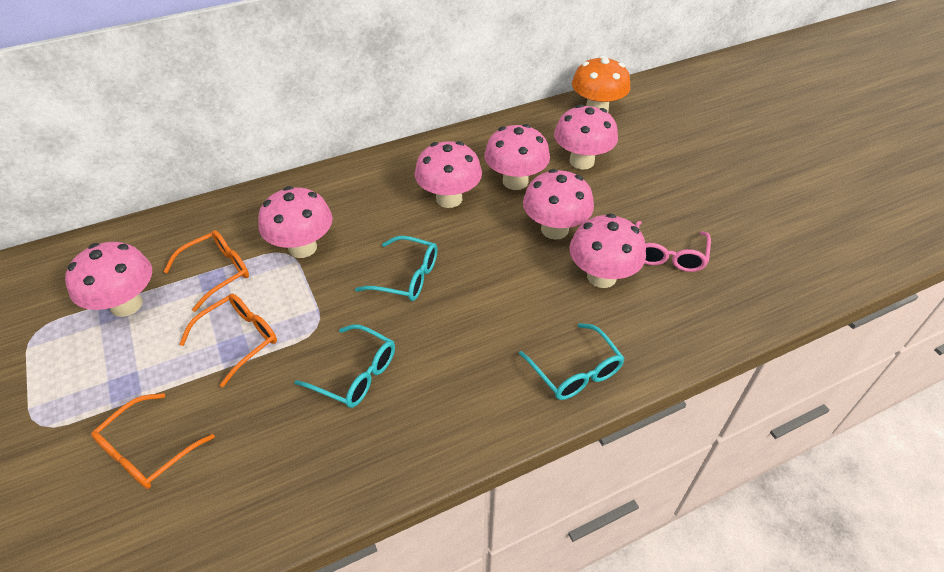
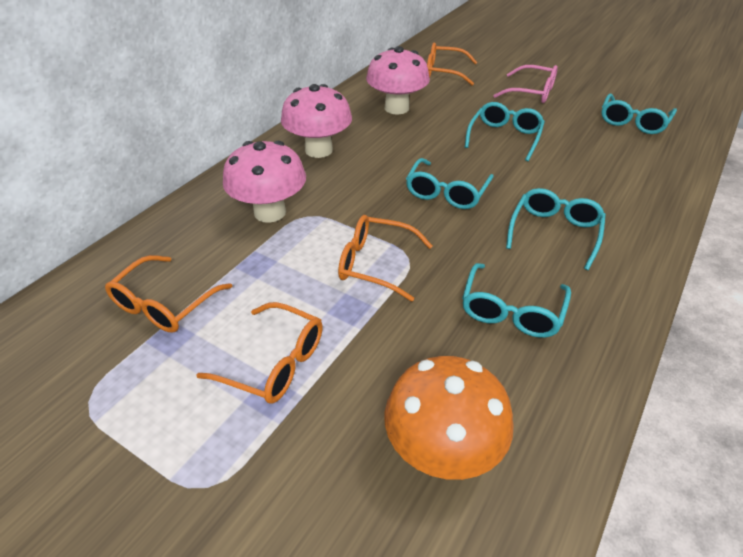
orange glasses: [91,393,215,489] [163,230,249,312] [179,294,277,388] = 3 -> [105,255,232,333] [196,302,323,404] [338,215,433,302] [427,42,477,86] = 4
pink mushroom: [65,242,152,317] [258,186,332,258] [415,141,482,208] [484,124,550,190] [523,169,594,240] [554,104,618,169] [569,213,646,288] = 7 -> [223,141,306,223] [281,84,352,158] [366,46,430,115] = 3
turquoise glasses: [295,324,395,408] [355,236,438,301] [519,323,625,400] = 3 -> [406,158,494,209] [462,263,571,337] [465,102,545,161] [506,188,606,270] [601,93,677,134] = 5

